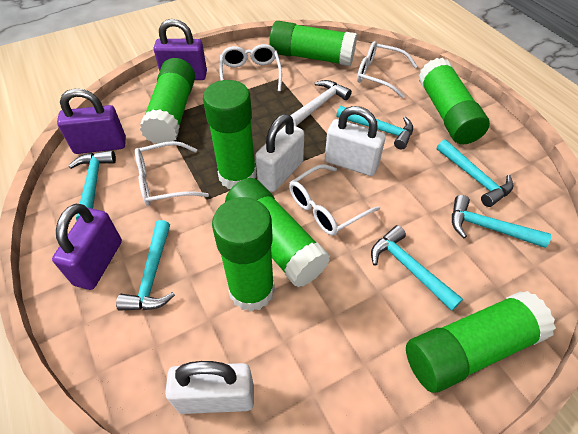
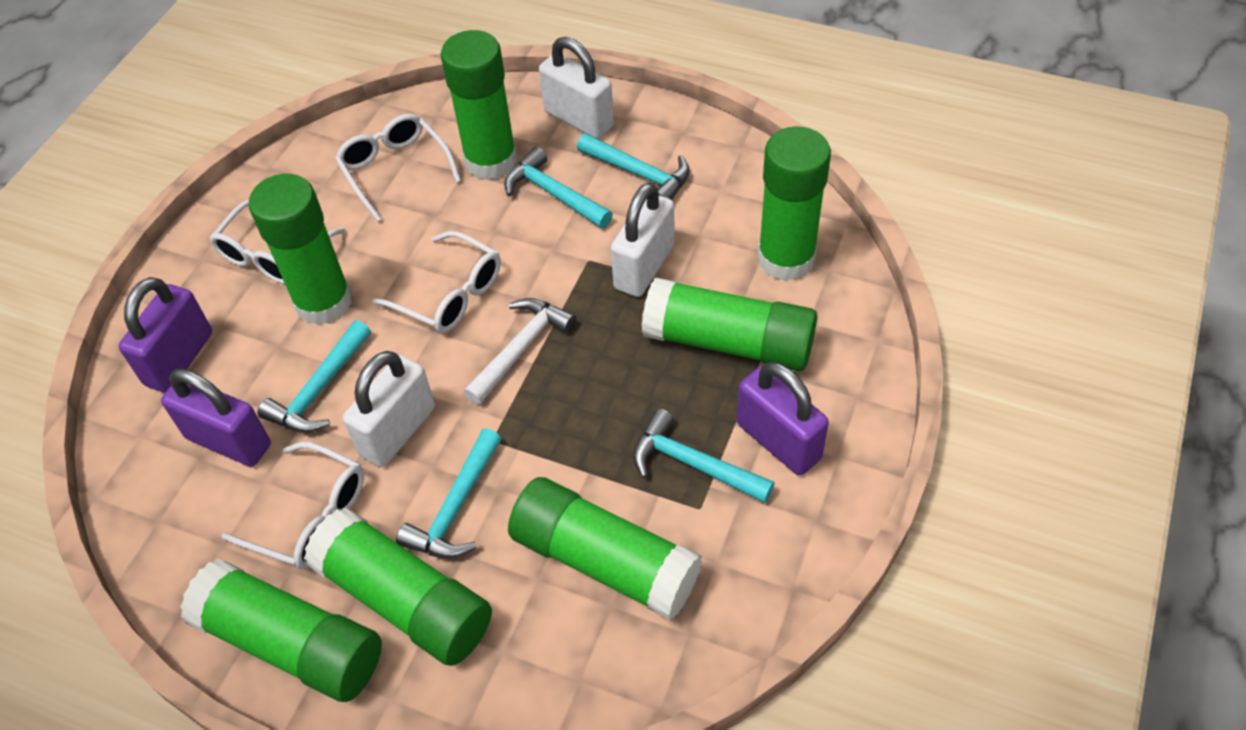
turquoise hammer: [69,150,116,221] [116,220,175,311] [336,106,413,150] [371,225,463,311] [437,139,513,207] [452,195,551,248] = 6 -> [257,320,371,433] [396,428,502,559] [504,147,613,229] [577,134,690,200] [633,409,774,503] = 5

